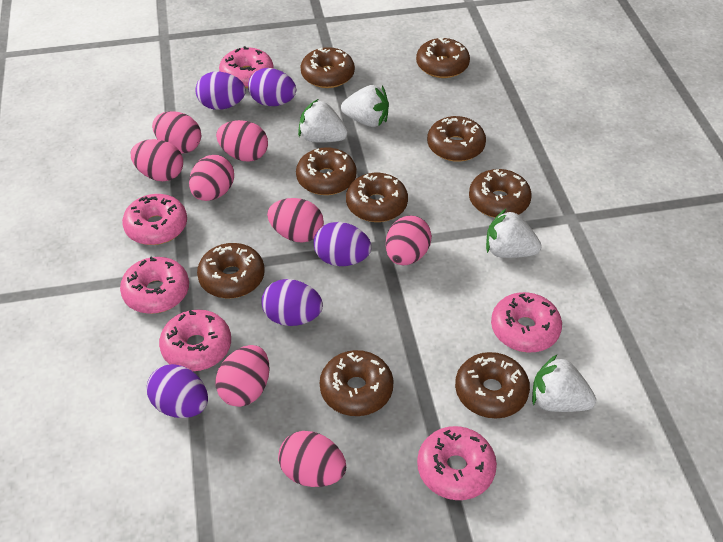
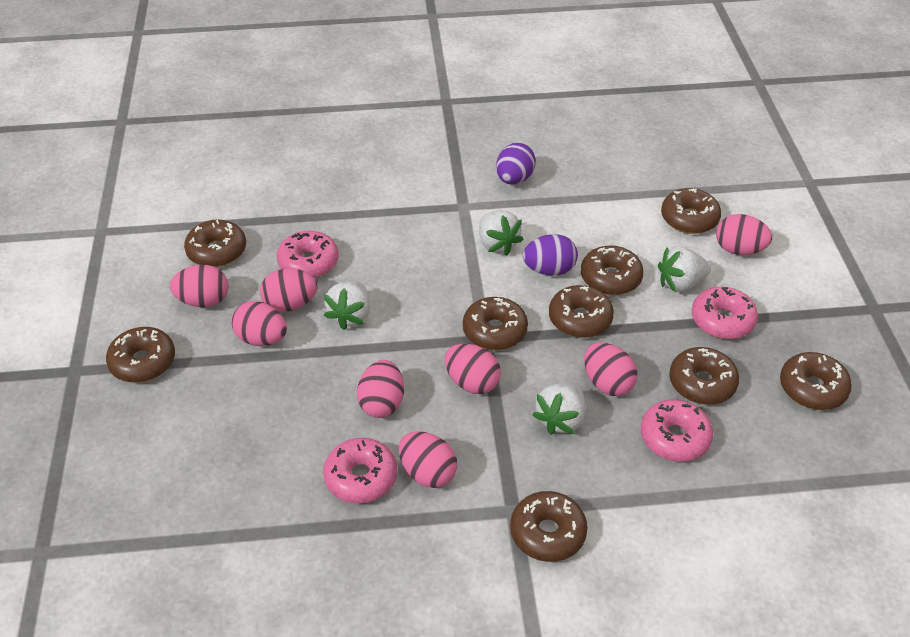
pink donut: [120,257,189,314] [122,194,187,245] [159,310,231,371] [219,46,274,88] [417,426,497,500] [491,292,562,353] = 6 -> [277,231,339,278] [323,438,397,503] [641,399,713,462] [692,287,758,339] = 4
purple egg: [147,364,208,418] [195,72,246,110] [248,68,296,106] [261,279,323,326] [313,222,372,266] = 5 -> [496,143,536,185] [523,234,578,276] = 2

